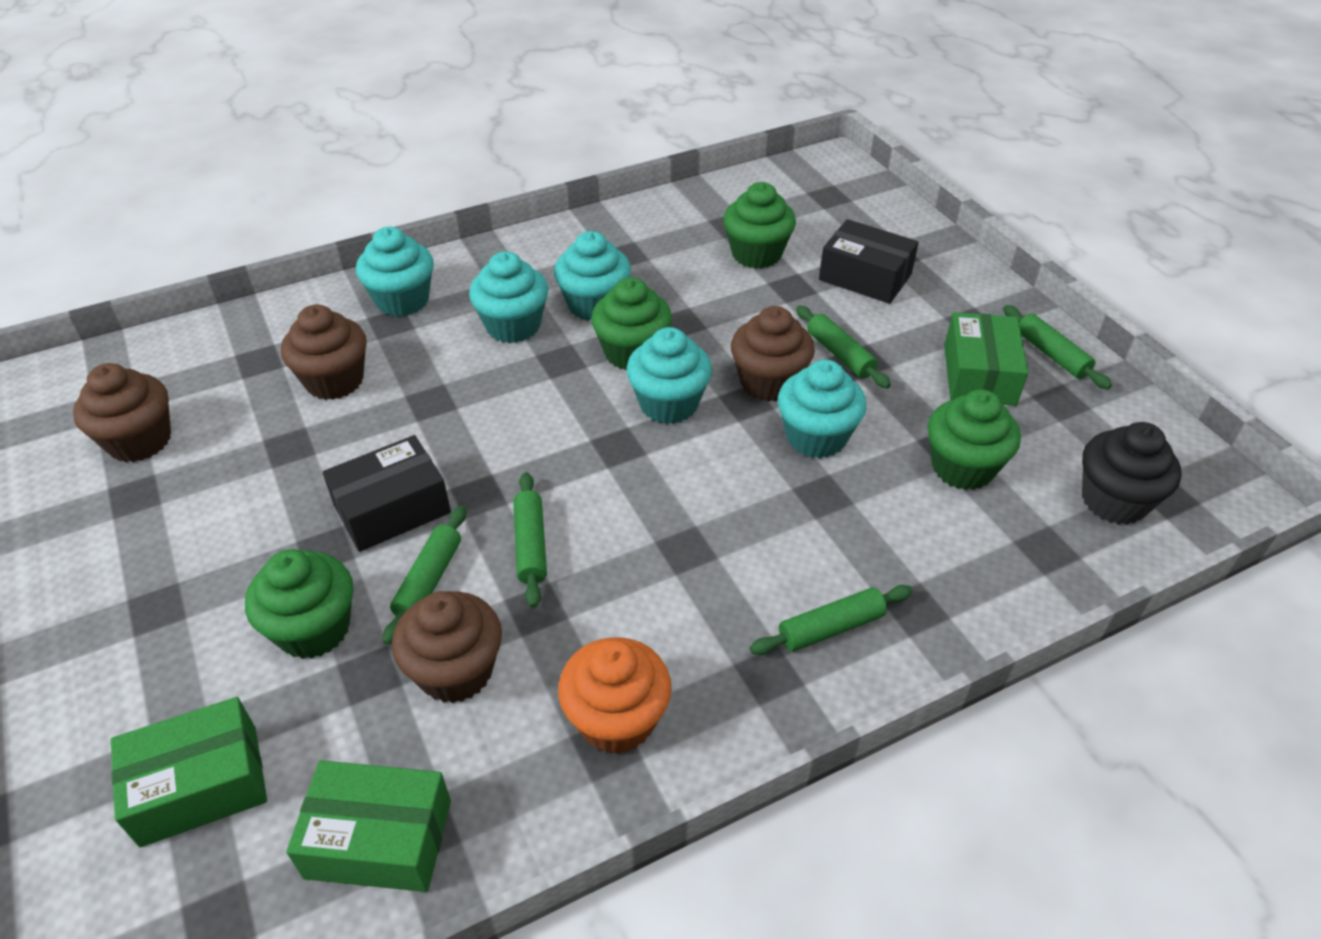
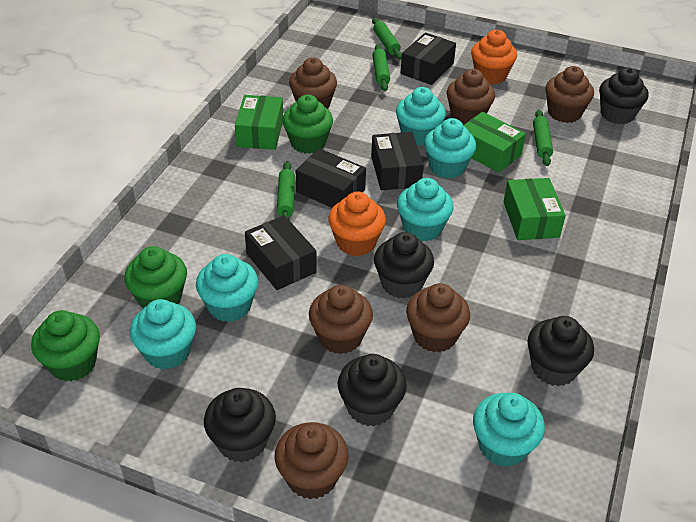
black box: [322,435,451,552] [819,219,919,304] = 2 -> [245,215,317,290] [296,148,366,208] [371,132,424,190] [401,33,456,85] = 4
black cupcake: [1082,422,1181,525] = 1 -> [204,388,276,462] [338,354,407,426] [374,232,434,299] [527,316,594,386] [599,68,649,124] = 5
brown cupcake: [73,363,171,462] [281,305,367,400] [392,591,502,703] [731,306,815,402] = 4 -> [275,422,349,499] [289,58,337,109] [309,285,373,354] [406,283,470,352] [447,69,495,125] [545,66,594,123] = 6
green cupcake: [245,549,353,659] [591,277,672,371] [723,182,796,269] [928,389,1021,490] = 4 -> [31,310,100,381] [124,246,187,309] [282,95,333,154] = 3
green rolling pin: [383,506,466,645] [513,472,547,608] [750,585,913,655] [796,306,891,388] [1003,305,1112,389] = 5 -> [277,161,295,220] [372,17,402,59] [373,44,390,91] [533,110,553,166] = 4
orange cupcake: [558,637,672,754] = 1 -> [328,192,386,256] [471,30,517,84] = 2
turquoise cupcake: [356,227,434,317] [469,251,548,343] [554,231,631,321] [626,327,712,424] [778,359,866,458] = 5 -> [130,299,196,370] [196,254,258,322] [396,87,446,145] [397,178,453,241] [424,118,476,179] [473,393,545,467] = 6

